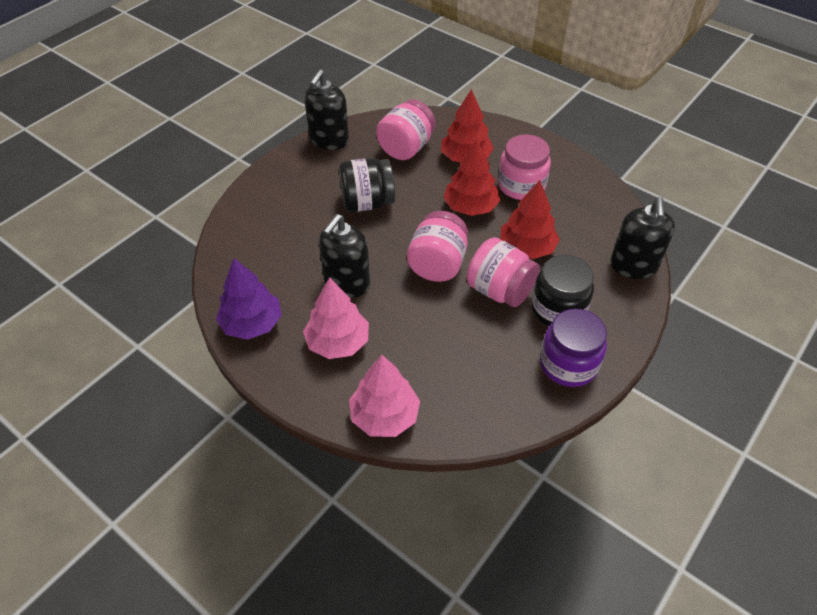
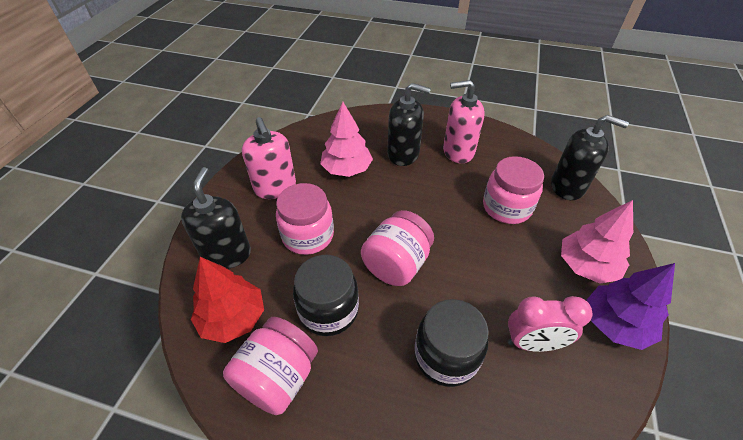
pink clock: none = 0 -> [507,296,592,352] = 1
pink soap dispenser: none = 0 -> [242,117,296,199] [443,80,485,164] = 2
purple jar: [540,309,607,387] = 1 -> none = 0
red tree: [441,89,494,162] [443,139,500,216] [500,180,560,259] = 3 -> [191,257,264,343] = 1

